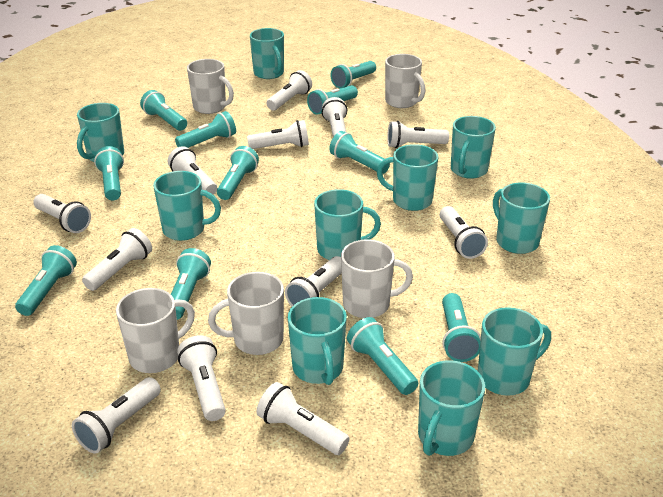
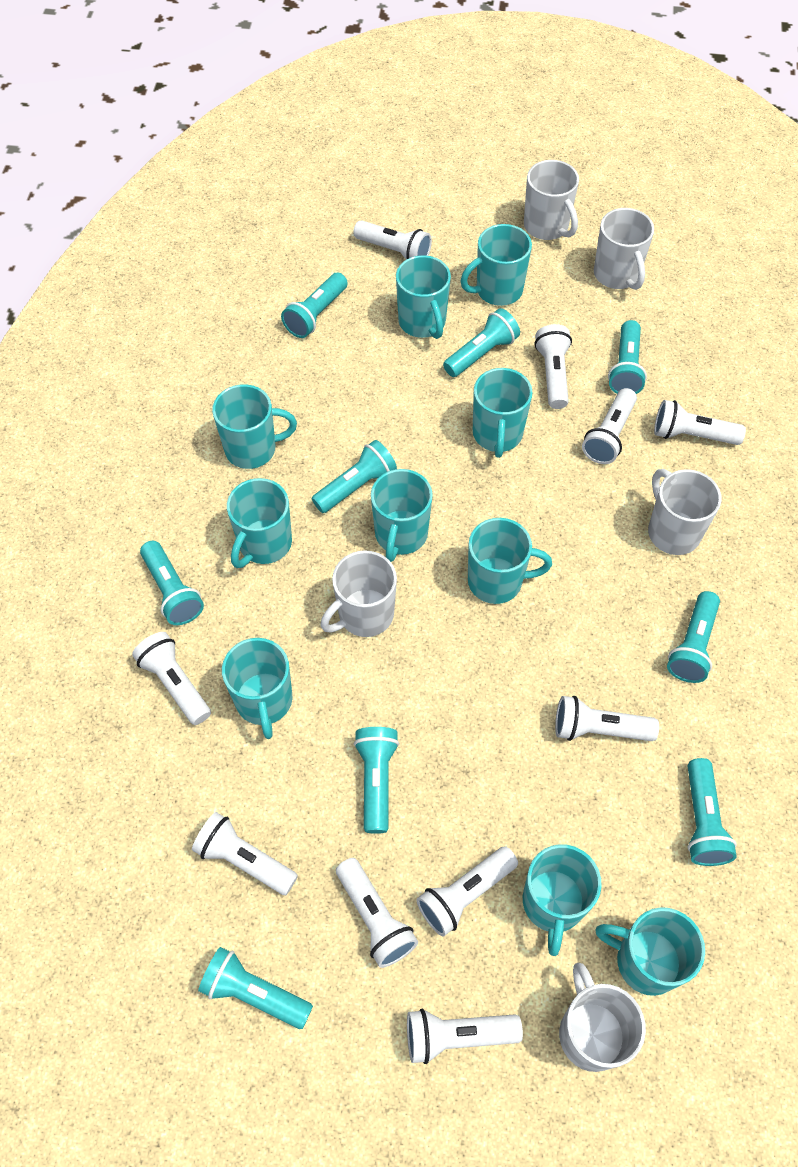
turquoise flashlight: [15,245,77,316] [94,146,124,201] [140,90,187,131] [171,248,211,320] [175,111,236,148] [217,146,259,200] [307,85,358,115] [329,131,390,174] [331,61,376,88] [347,317,418,395] [442,293,481,362] = 11 -> [140,541,204,625] [198,947,313,1029] [281,272,348,338] [312,440,397,513] [354,727,399,834] [443,308,520,377] [608,320,647,394] [667,591,720,683] [687,758,737,866] = 9
white flashlight: [33,194,91,233] [72,377,161,453] [82,228,152,291] [168,146,217,195] [177,335,226,421] [247,120,309,149] [256,382,350,455] [267,70,312,110] [285,256,342,306] [322,97,347,137] [387,121,449,148] [440,206,488,259] = 12 -> [132,632,211,725] [192,812,298,895] [336,858,418,968] [353,220,432,260] [407,1009,523,1064] [417,846,518,937] [534,324,572,409] [555,696,659,741] [582,388,637,464] [654,400,746,445] = 10

